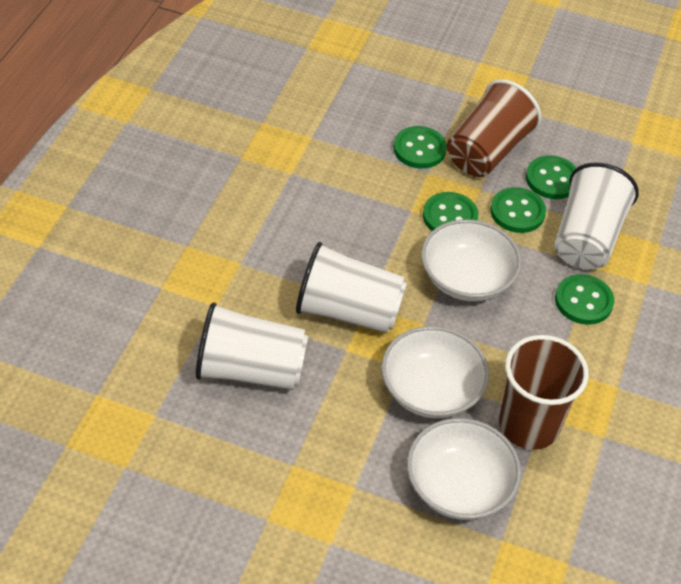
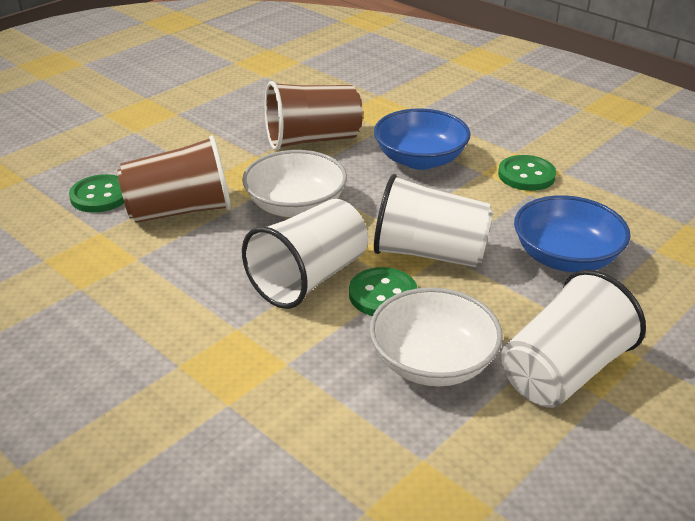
blue bowl: none = 0 -> [374,108,471,170] [514,195,631,272] = 2
green button: [393,126,447,169] [423,192,478,231] [490,187,546,233] [526,155,576,199] [555,274,614,325] = 5 -> [69,174,124,213] [349,267,417,316] [498,155,556,191] = 3
white bowl: [381,326,489,418] [407,418,521,520] [421,219,521,301] = 3 -> [242,150,347,218] [369,287,503,386] = 2

